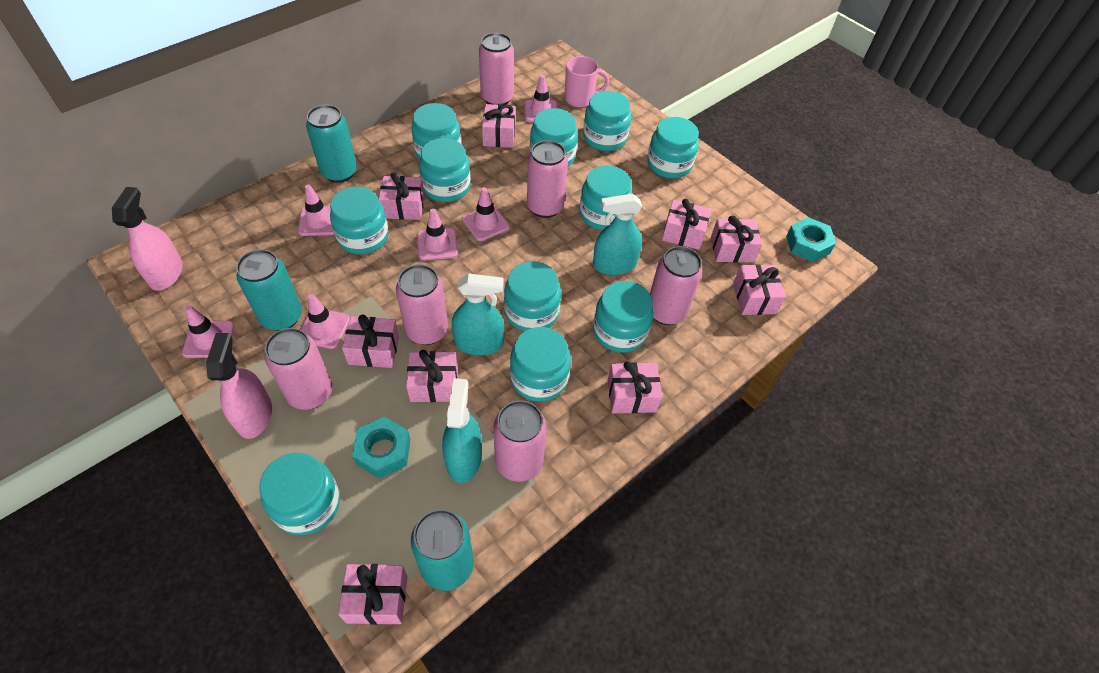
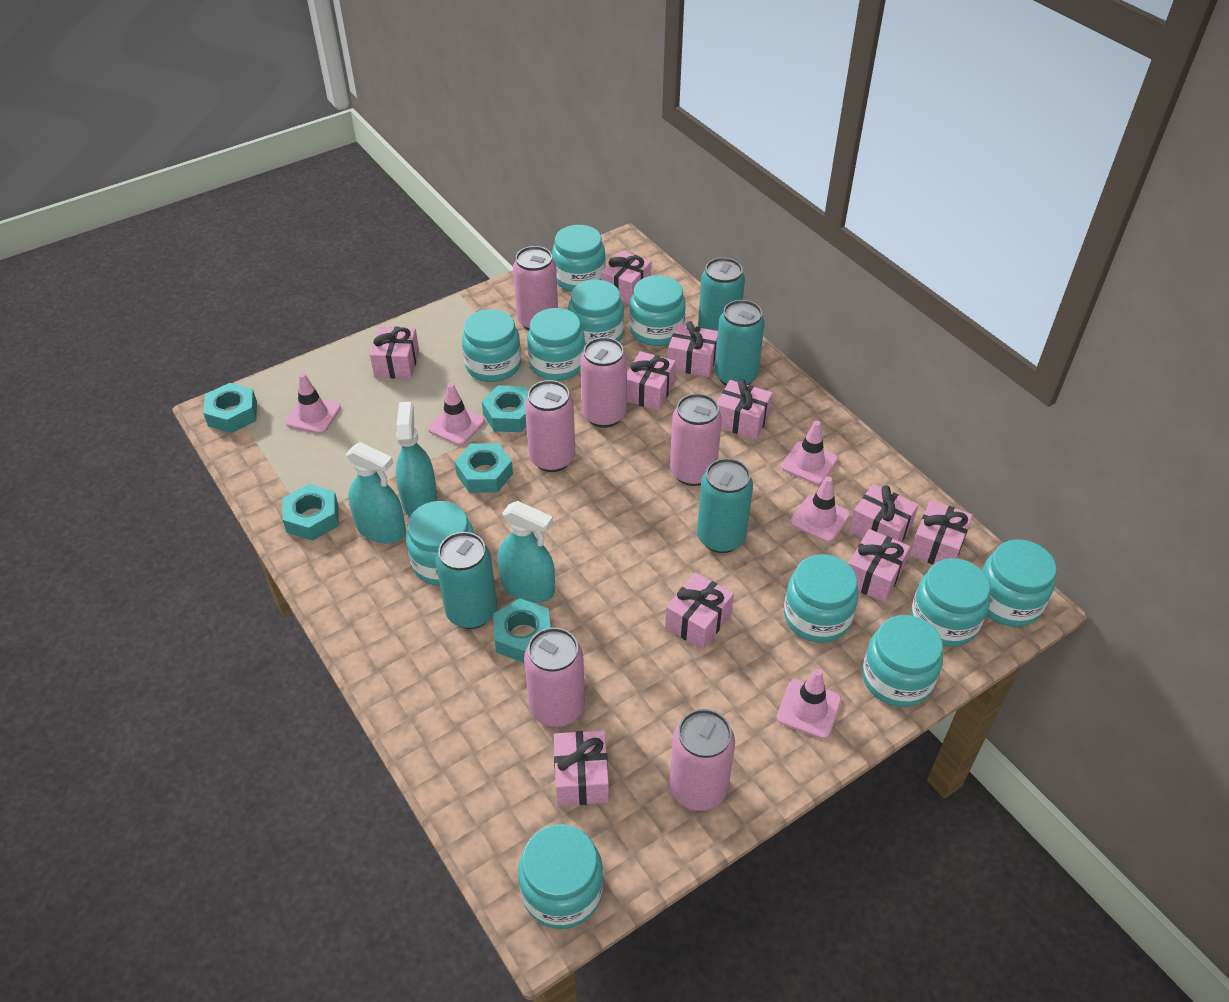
pink gift: [338,564,407,625] [342,314,399,368] [378,173,425,220] [406,350,458,402] [482,104,516,148] [608,361,662,413] [662,199,711,250] [711,216,762,263] [733,264,785,315] = 9 -> [370,326,419,379] [554,730,609,806] [601,251,652,304] [627,351,676,411] [665,572,734,650] [668,321,718,377] [717,379,773,439] [849,484,918,542] [849,529,910,603] [910,500,973,565] = 10
pink mug: [565,56,609,107] = 1 -> none = 0
pink spray bottle: [112,187,183,291] [206,333,272,439] = 2 -> none = 0
pink traffic cone: [182,305,234,358] [298,185,334,236] [300,294,350,349] [417,209,458,260] [462,187,509,241] [525,75,557,122] = 6 -> [285,373,341,434] [428,383,485,446] [777,669,841,739] [781,421,838,485] [790,476,850,542] = 5
turquoise can: [236,249,302,331] [306,105,357,183] [411,509,474,591] = 3 -> [436,532,497,629] [697,458,753,553] [698,257,745,331] [715,300,765,386] = 4
turquoise nut: [352,417,410,479] [786,217,836,262] = 2 -> [203,383,257,433] [282,484,339,541] [455,443,513,493] [482,385,528,432] [493,598,550,663] = 5

